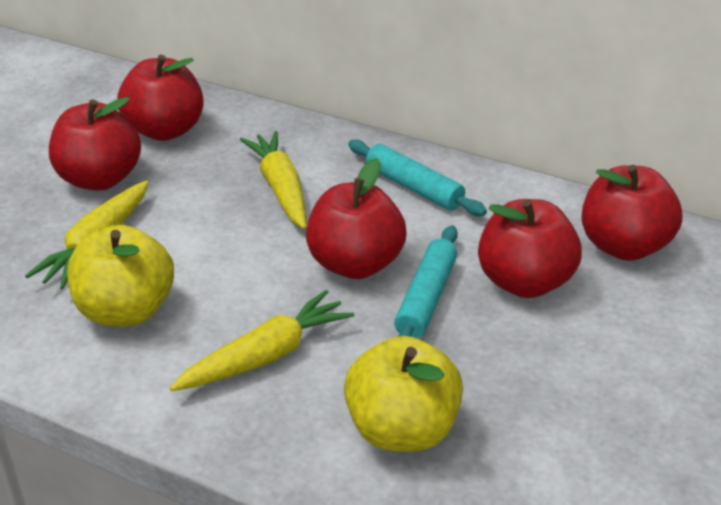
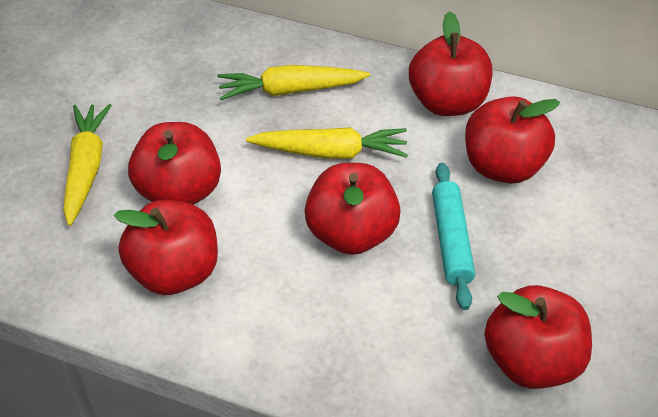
red apple: [49,97,141,191] [117,55,204,141] [306,158,406,279] [478,199,582,298] [581,165,682,261] = 5 -> [114,200,218,295] [128,122,221,205] [305,163,401,255] [409,11,492,116] [465,96,560,183] [484,285,592,389] = 6
turquoise rolling pin: [348,139,487,216] [394,225,458,338] = 2 -> [432,163,475,310] = 1
yellow apple: [67,225,174,327] [344,336,463,452] = 2 -> none = 0

